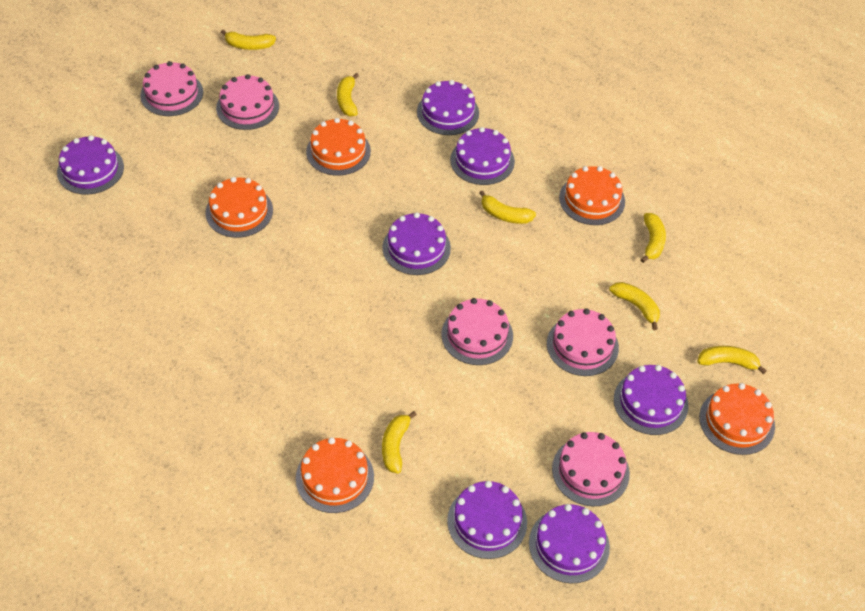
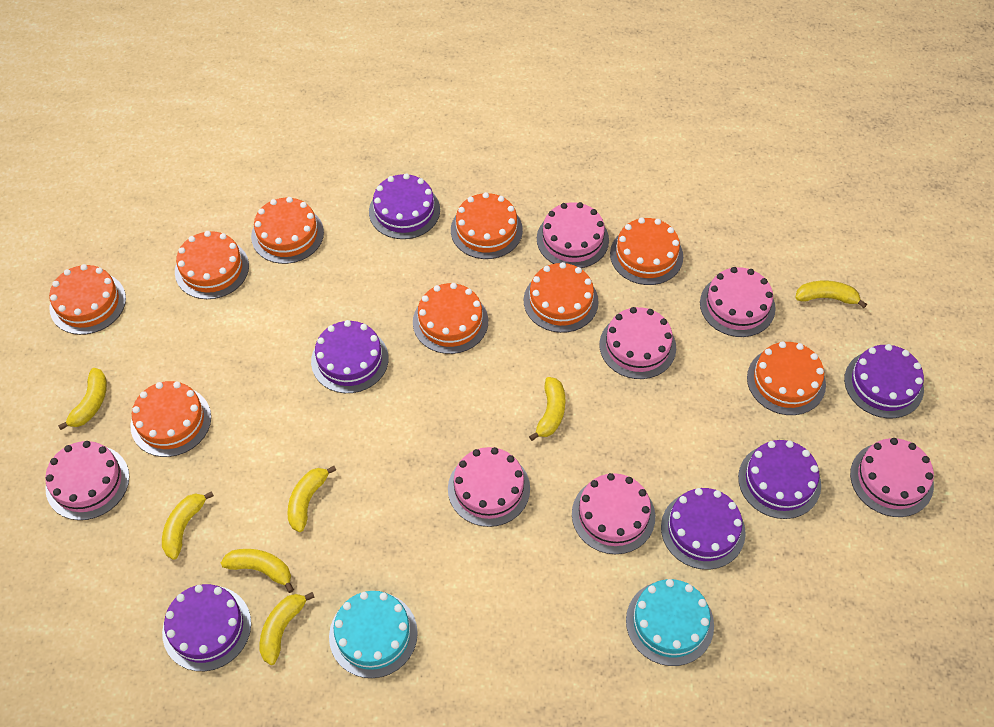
orange cake: [205,177,273,238] [296,437,374,513] [306,118,371,176] [559,166,625,225] [699,383,775,455] = 5 -> [49,264,126,335] [130,381,211,457] [175,231,249,299] [251,197,324,264] [413,283,488,354] [451,192,523,259] [524,262,599,333] [610,217,683,285] [747,341,826,415] = 9
pink cake: [140,61,203,116] [216,74,279,130] [441,298,513,365] [547,309,619,376] [552,432,630,507] = 5 -> [45,441,129,520] [448,447,530,527] [537,202,609,268] [572,473,655,554] [599,307,676,379] [700,267,776,337] [850,438,934,517] = 7
purple cake: [57,135,124,195] [382,212,451,275] [417,80,479,135] [447,481,527,559] [450,127,515,185] [529,504,610,583] [614,365,688,435] = 7 -> [162,584,251,671] [311,320,389,393] [369,173,440,239] [661,488,746,570] [738,440,821,519] [844,344,924,418] = 6
turquoise cake: none = 0 -> [329,591,418,678] [626,579,714,666] = 2

